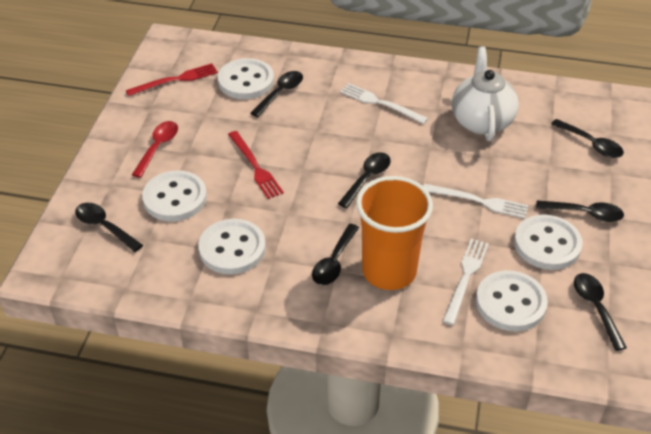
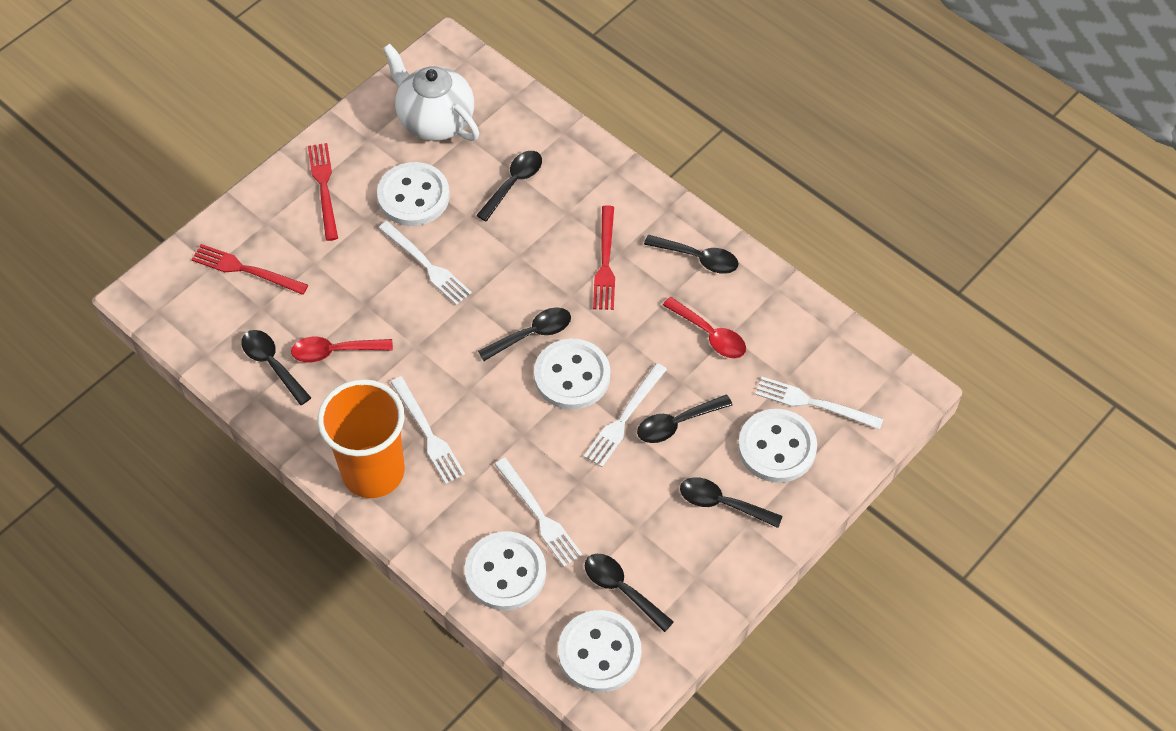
red fork: [126,63,218,96] [228,131,284,199] = 2 -> [191,244,308,295] [308,143,338,241] [593,205,615,310] = 3
red spoon: [132,121,178,178] = 1 -> [291,337,393,362] [663,297,746,358] = 2
white fork: [340,83,428,124] [424,184,529,219] [443,238,489,325] = 3 -> [379,221,472,305] [391,376,465,484] [494,458,582,567] [584,363,667,467] [755,377,883,430] = 5

